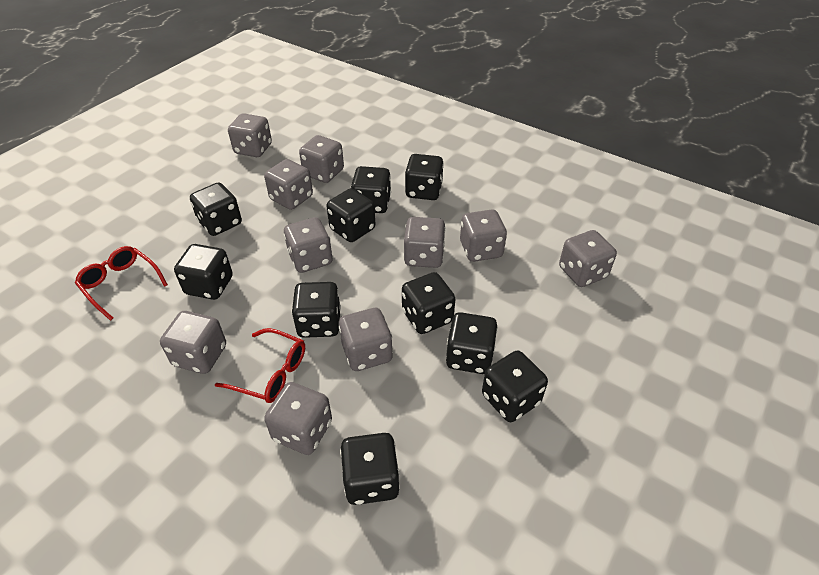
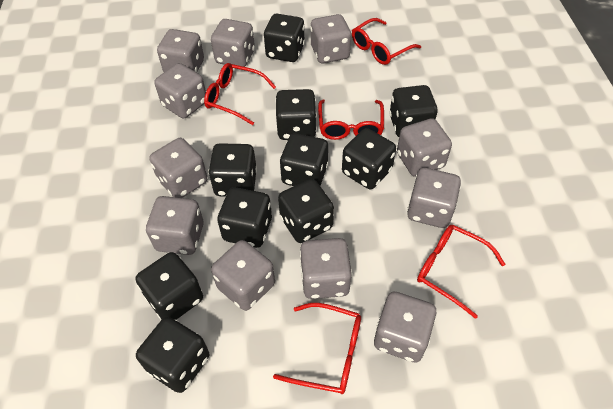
grey dice: [160,311,226,374] [228,113,272,157] [264,159,313,210] [264,382,332,455] [284,217,333,273] [299,135,344,183] [339,308,393,371] [403,217,446,268] [460,209,507,262] [559,230,617,287] = 10 -> [146,196,204,255] [149,138,208,198] [155,63,206,118] [157,29,204,73] [211,19,255,67] [211,240,275,311] [300,238,352,299] [310,14,351,63] [374,292,437,363] [397,118,452,177] [407,168,461,228] = 11
red glasses: [75,246,168,321] [215,328,305,403] = 2 -> [204,63,276,125] [273,303,361,394] [318,100,384,140] [352,18,421,65] [417,225,505,319] = 5

